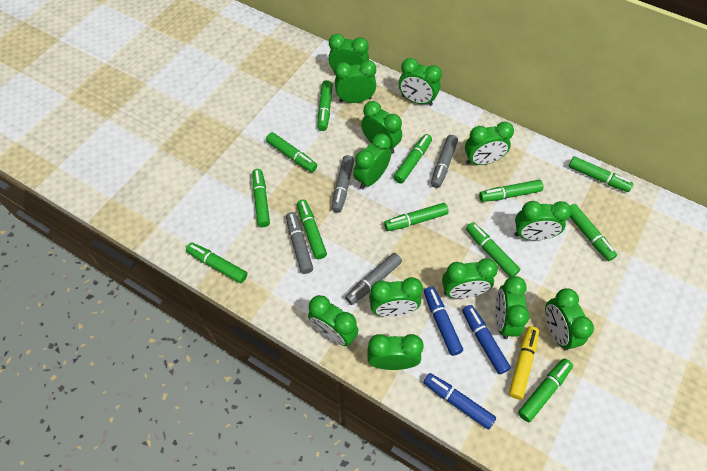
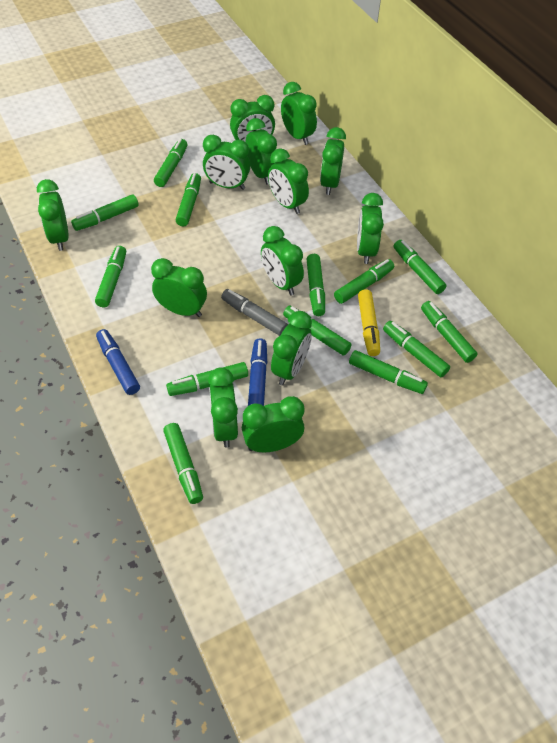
blue marker: [423,373,496,429] [424,286,463,356] [462,305,511,374] = 3 -> [96,329,140,395] [248,338,267,406] = 2
green marker: [186,243,247,283] [252,169,270,227] [266,132,317,172] [297,199,327,259] [318,80,333,131] [384,203,449,231] [394,134,432,184] [466,222,520,277] [479,180,543,202] [518,358,573,422] [568,156,634,192] [570,204,617,261] = 12 -> [71,194,139,231] [95,246,126,307] [154,139,187,187] [163,423,203,504] [166,362,248,396] [176,173,201,226] [283,306,351,356] [306,254,325,316] [334,259,394,304] [349,350,428,394] [383,321,450,377] [394,240,447,294] [421,301,478,363] = 13
grey marker: [286,212,313,274] [331,155,354,213] [345,253,402,305] [431,135,458,188] = 4 -> [221,289,288,336] = 1

